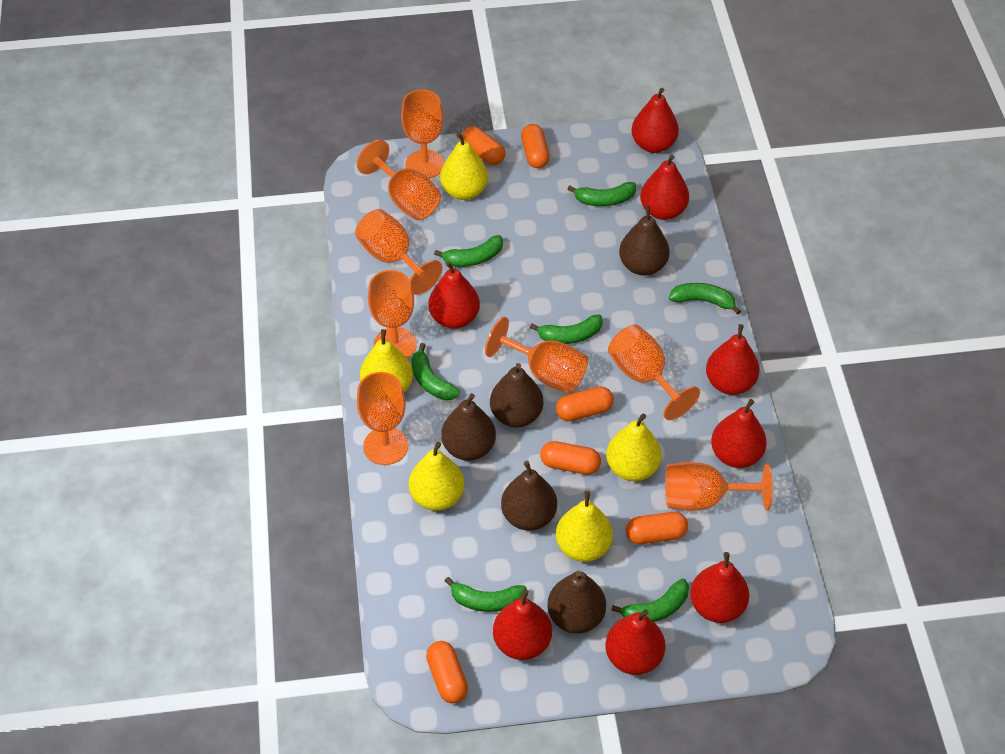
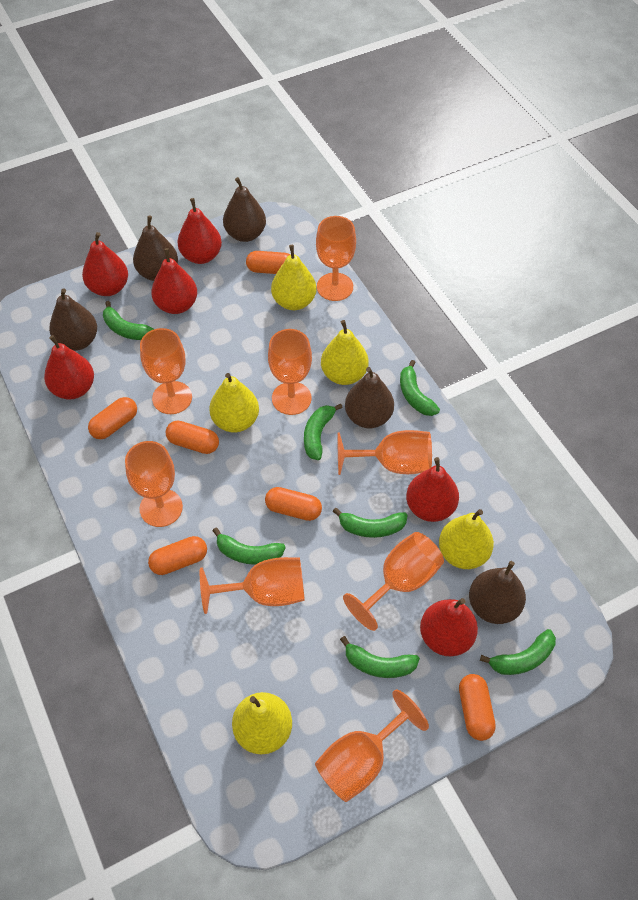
red pear: [428,261,480,329] [493,589,552,660] [605,609,666,675] [631,88,679,153] [640,155,689,220] [690,552,749,623] [706,324,760,395] [711,399,767,468] = 8 -> [44,335,94,400] [82,232,128,296] [151,248,197,314] [177,198,222,264] [406,457,459,522] [420,598,478,656] = 6

